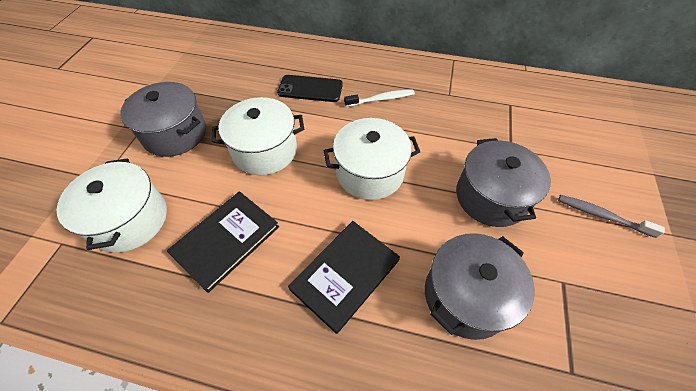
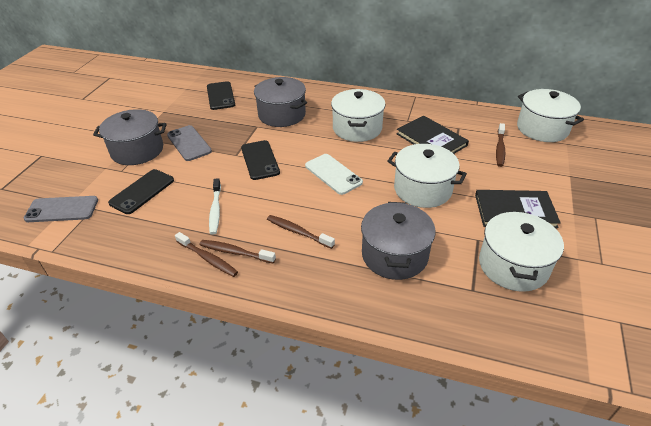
black phone: [277,75,343,102] = 1 -> [108,169,174,214] [207,81,235,110] [241,140,280,180] = 3
brown toothbrush: none = 0 -> [175,232,238,277] [200,240,276,263] [267,215,335,249] [496,123,505,167] = 4
grey phone: none = 0 -> [24,196,98,222] [167,125,212,161] = 2
grey toothbrush: [558,195,665,238] = 1 -> none = 0
white phone: none = 0 -> [305,154,363,195] = 1
white pot: [57,158,167,253] [212,97,304,175] [323,118,420,200] = 3 -> [331,89,386,142] [387,144,467,208] [479,211,564,292] [517,89,584,142] = 4

